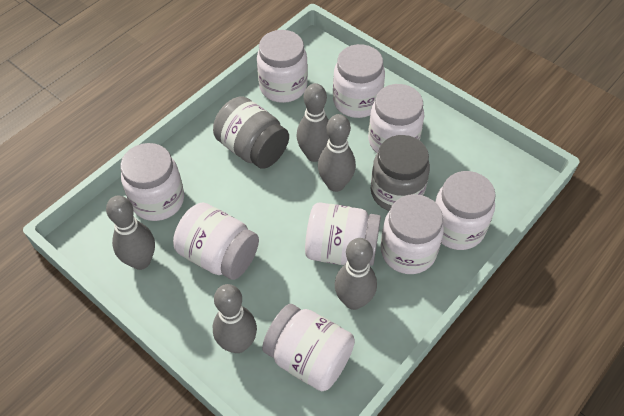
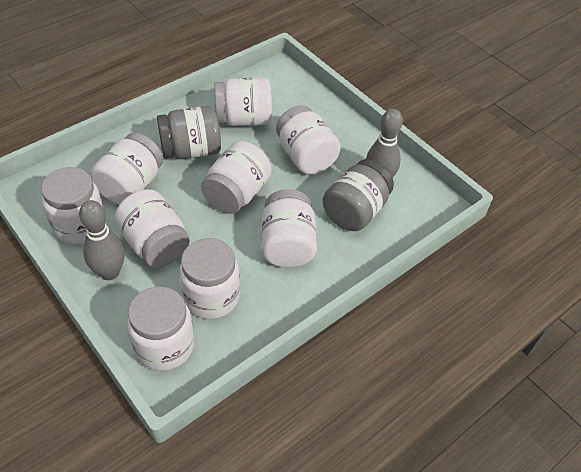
grey bowling pin: [106,196,155,270] [213,284,257,353] [297,83,329,162] [318,114,356,192] [335,238,377,310] = 5 -> [79,200,125,280] [366,109,403,178] = 2

